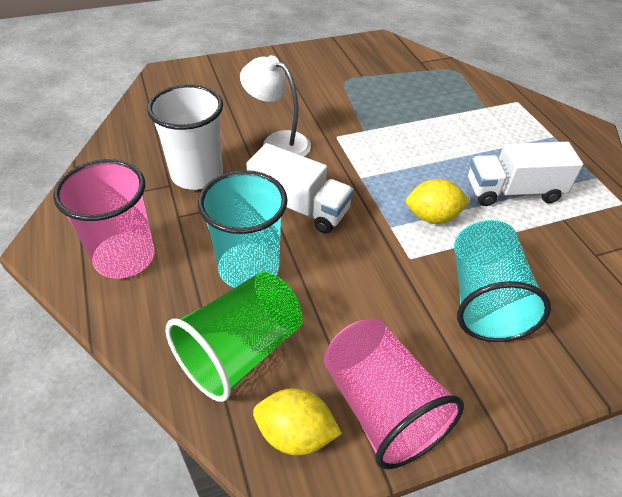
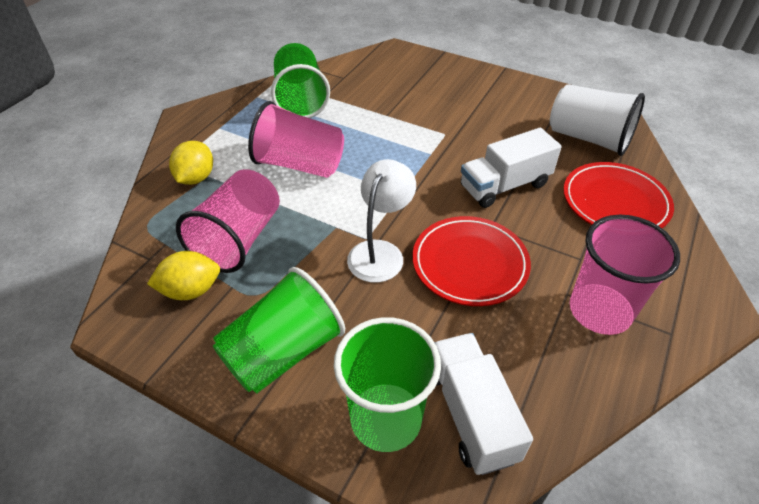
green cup: [165,272,303,402] = 1 -> [213,267,345,393] [271,43,330,118] [334,317,441,452] = 3
pink cup: [53,159,155,278] [324,319,464,469] = 2 -> [176,169,280,273] [248,101,344,178] [570,215,680,335] = 3
red plate: none = 0 -> [412,216,531,306] [563,162,674,228] = 2
turquoise cup: [198,170,288,288] [454,220,551,342] = 2 -> none = 0

